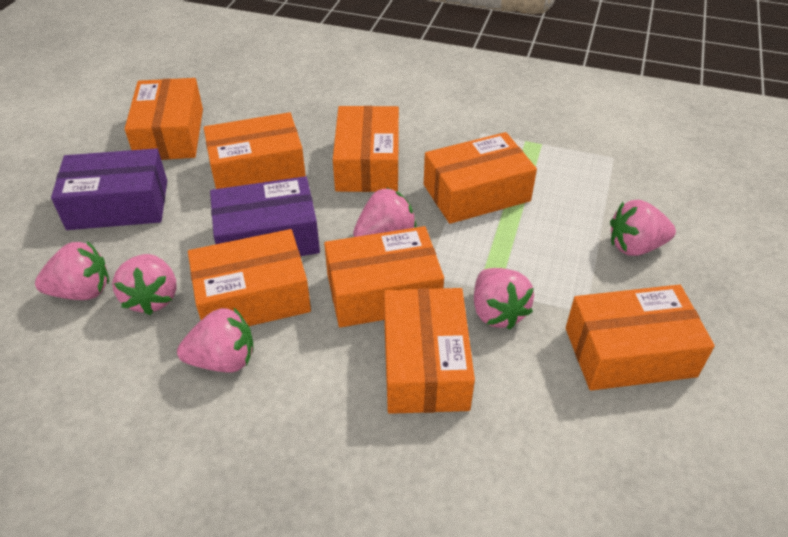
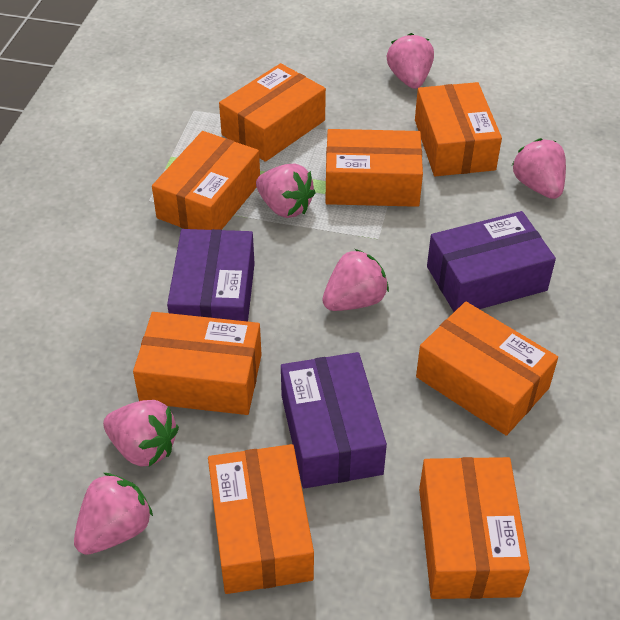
purple box: [51,148,167,230] [210,176,320,256] = 2 -> [167,229,255,322] [281,352,387,489] [427,211,556,312] = 3

